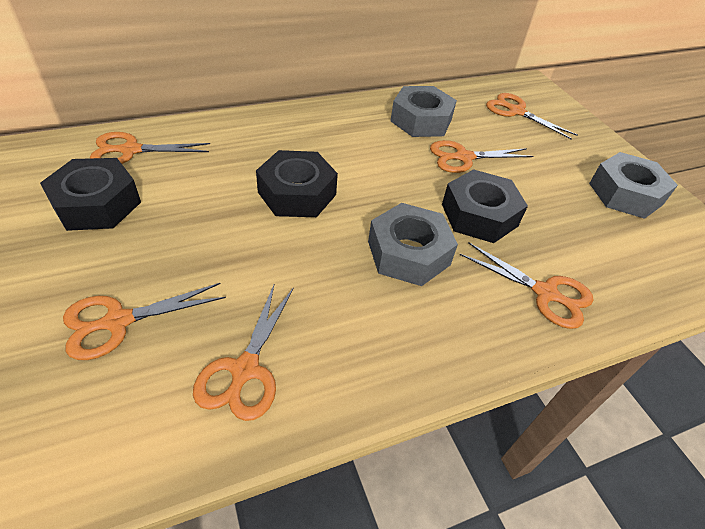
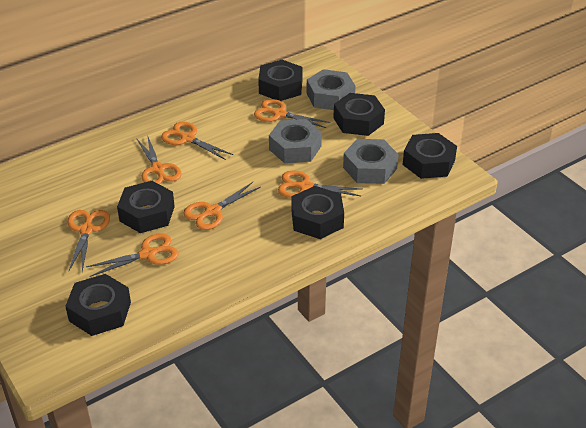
black nut: [40,158,141,231] [256,150,338,217] [442,169,528,243] = 3 -> [65,274,131,336] [117,181,175,233] [258,60,303,101] [291,186,344,239] [333,93,385,136] [403,133,457,179] = 6
orange scissors: [63,283,226,360] [90,132,210,164] [193,285,294,421] [430,140,533,173] [460,243,593,329] [486,93,577,140] = 6 -> [68,210,110,272] [86,233,179,277] [137,135,181,185] [161,121,233,160] [183,182,261,230] [254,99,330,128] [278,170,363,198] = 7

